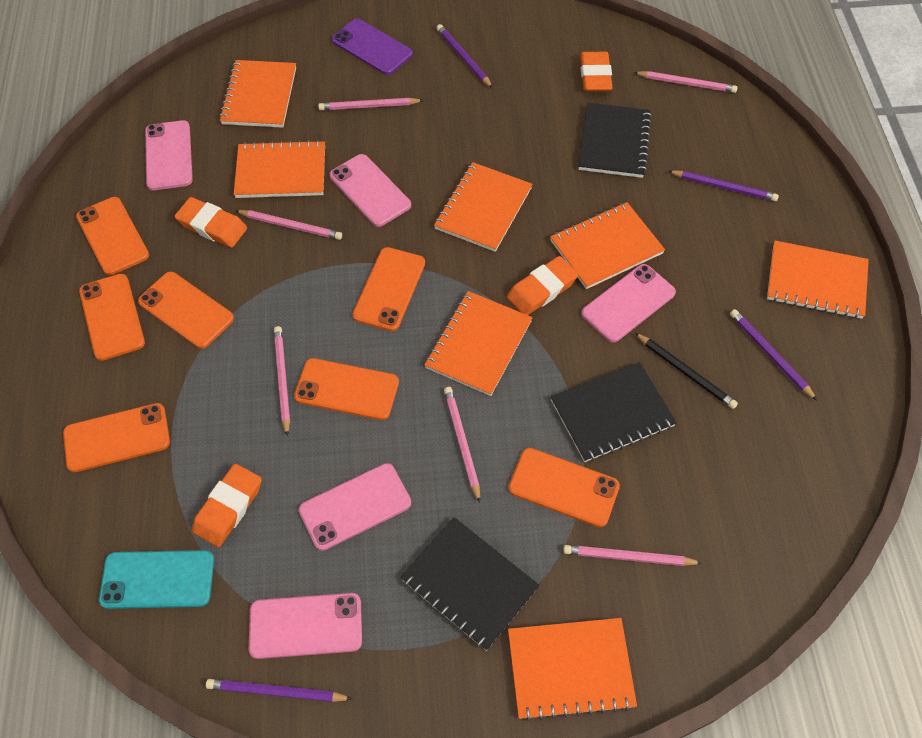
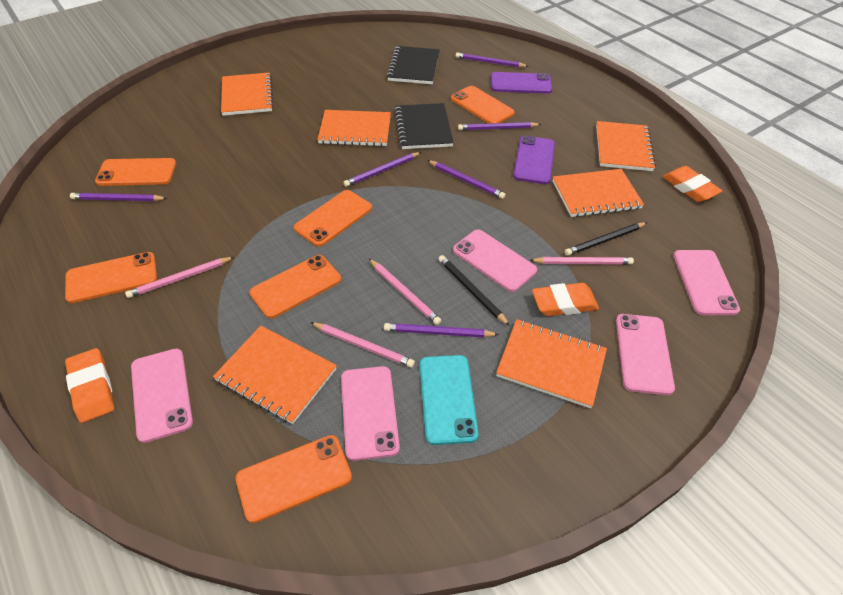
black notebook: [400,517,540,651] [551,362,676,462] [579,103,652,178] = 3 -> [386,46,440,84] [394,103,454,149] = 2
black pencil: [635,333,738,409] = 1 -> [438,255,510,326] [565,222,647,256] = 2
orange eraser: [175,197,247,248] [192,464,262,547] [507,256,578,315] [580,52,613,91] = 4 -> [65,348,114,423] [532,283,599,316] [662,166,722,202] = 3
orange notebook: [219,60,296,128] [234,140,325,198] [424,291,533,396] [434,162,533,252] [508,618,637,721] [550,202,665,289] [767,241,869,319] = 7 -> [213,326,337,424] [221,73,274,116] [317,110,391,146] [496,319,607,408] [552,169,644,217] [596,121,656,171] = 6
orange phone: [63,403,170,472] [76,197,149,275] [79,274,145,361] [138,272,234,349] [294,358,399,420] [352,247,425,331] [508,448,620,527] = 7 -> [65,252,157,303] [95,158,176,186] [235,435,352,523] [249,255,341,319] [294,190,372,247] [451,86,515,124] = 6
pink pencil: [235,210,342,240] [274,326,290,436] [318,98,424,110] [444,387,480,503] [563,545,702,566] [633,71,738,93] = 6 -> [125,257,234,298] [310,322,415,368] [369,259,441,325] [529,257,634,265] = 4
purple pencil: [206,679,352,702] [437,24,493,88] [668,170,779,201] [730,309,817,400] = 4 -> [70,193,168,201] [343,152,421,187] [384,323,499,338] [427,160,505,199] [456,52,529,67] [458,122,541,130] = 6
purple phone: [332,18,413,75] = 1 -> [491,72,552,94] [513,135,555,184] = 2

